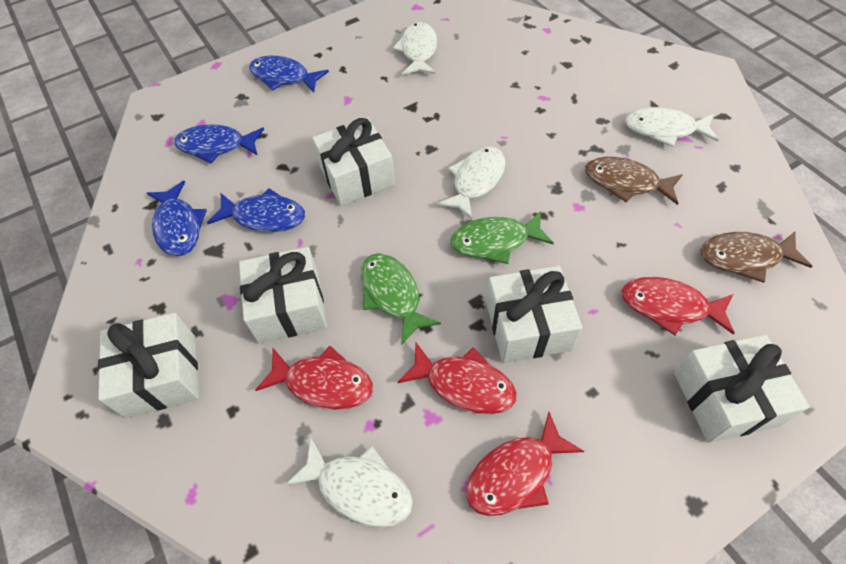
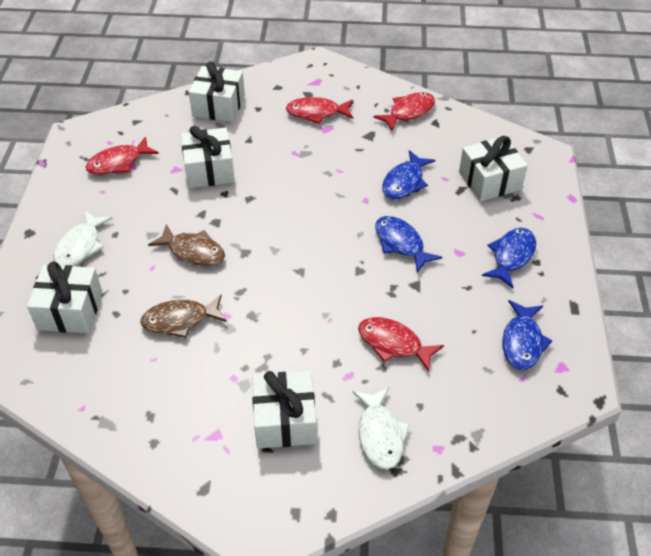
green fish: [361,253,441,345] [450,211,554,264] = 2 -> none = 0
white fish: [285,438,413,527] [393,22,437,75] [437,146,506,220] [625,107,719,147] = 4 -> [53,210,113,266] [353,387,410,469] = 2

